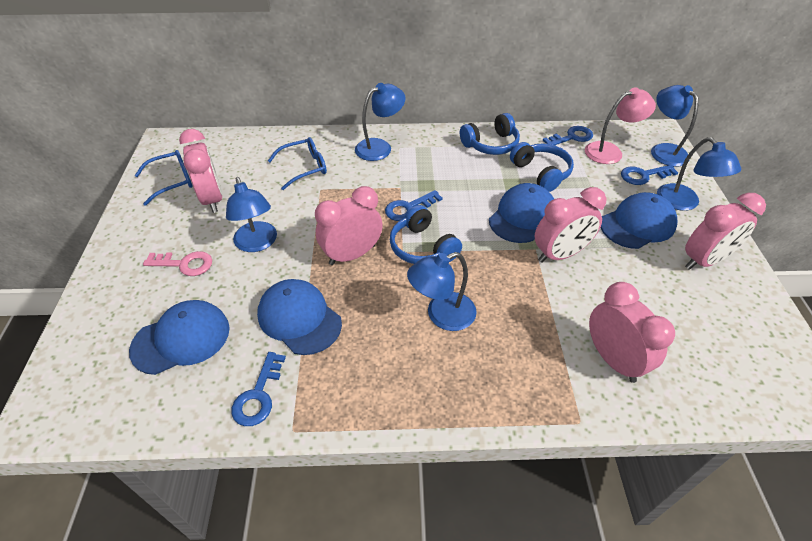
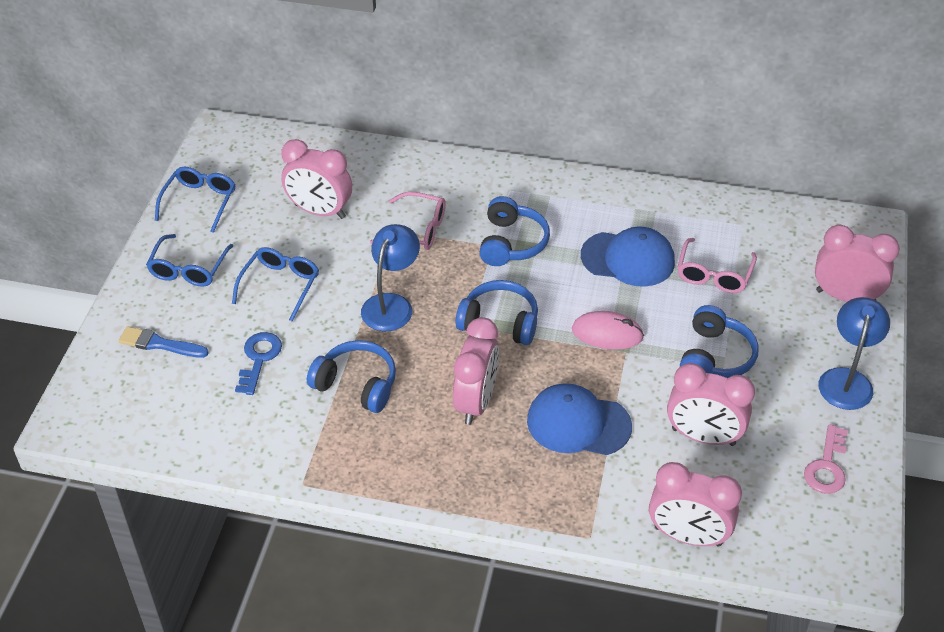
blue brush: none = 0 -> [118,326,208,358] = 1
blue cap: [129,300,230,375] [257,279,342,355] [489,183,554,243] [600,192,677,249] = 4 -> [527,383,632,455] [581,226,675,287] = 2
blue glasses: [135,150,193,206] [268,137,327,190] = 2 -> [146,234,233,287] [155,167,236,233] [232,247,319,322] = 3
blue headphones: [390,205,462,264] [460,113,520,155] [510,142,574,192] = 3 -> [307,340,396,413] [455,280,538,345] [479,196,550,266] [680,305,759,378] = 4
blue key: [231,352,286,426] [385,190,443,221] [543,126,593,145] [621,165,678,185] = 4 -> [235,332,282,395] = 1
blue lamp: [226,177,277,252] [355,83,406,161] [407,252,477,331] [651,85,699,167] [657,137,741,211] = 5 -> [361,224,420,331] [818,297,890,410] = 2
pink glasses: none = 0 -> [370,192,446,250] [678,238,757,293] = 2
pink lamp: [585,87,656,164] = 1 -> none = 0
pink mouse: none = 0 -> [572,311,644,350] = 1

